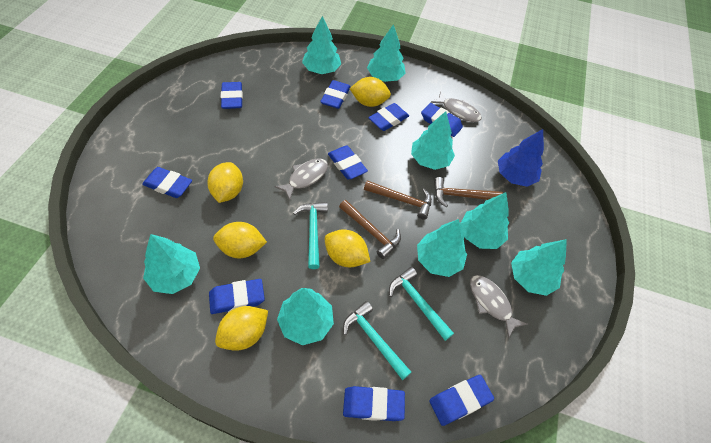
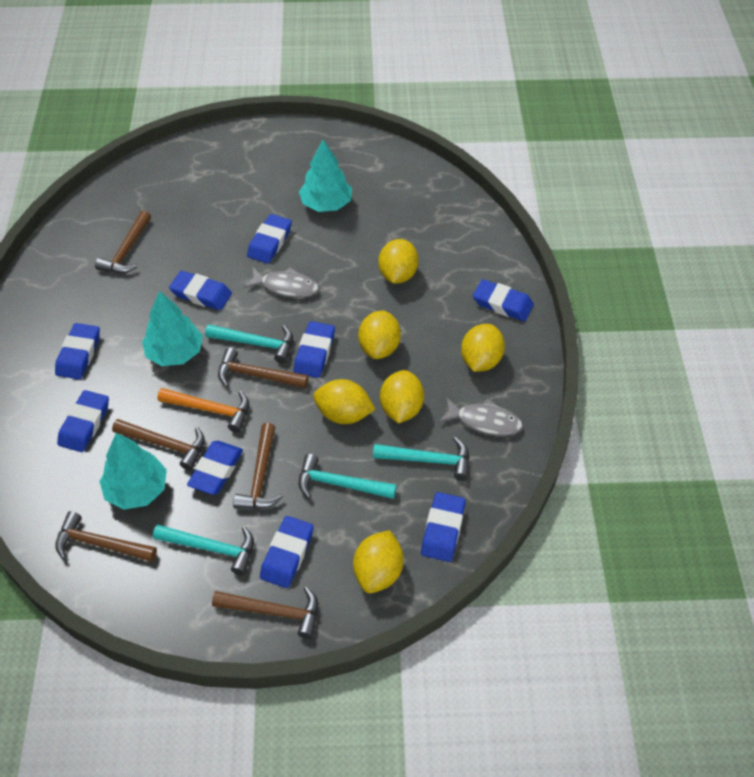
blue tree: [498,129,544,187] = 1 -> none = 0
brown hammer: [339,200,401,259] [364,180,432,219] [434,177,503,207] = 3 -> [55,511,157,562] [95,210,151,273] [112,419,205,471] [212,587,318,639] [218,348,308,388] [233,423,283,509] = 6
grey fish: [274,158,328,200] [431,91,482,122] [470,275,528,338] = 3 -> [244,267,319,298] [439,397,523,436] = 2
orange hammer: none = 0 -> [157,388,249,433] = 1
turquoise hammer: [293,202,328,269] [343,301,411,380] [389,267,454,341] = 3 -> [153,524,254,575] [205,324,293,363] [299,454,397,499] [373,437,469,481] = 4
turquoise tree: [143,234,200,294] [277,288,334,345] [302,16,341,74] [367,24,406,82] [411,111,455,170] [417,219,467,277] [460,192,509,249] [511,239,567,296] = 8 -> [99,433,167,510] [142,291,203,366] [299,140,352,212] = 3
yellow lemon: [207,162,243,203] [213,222,267,258] [215,306,268,351] [325,229,370,267] [349,77,391,107] = 5 -> [313,379,376,424] [353,530,404,593] [358,311,401,359] [378,239,419,284] [380,370,424,424] [461,324,505,372] = 6

